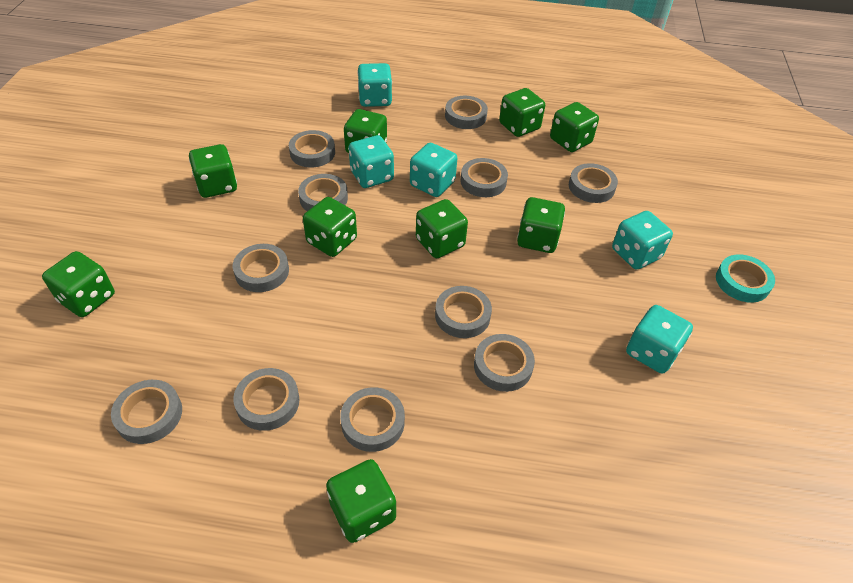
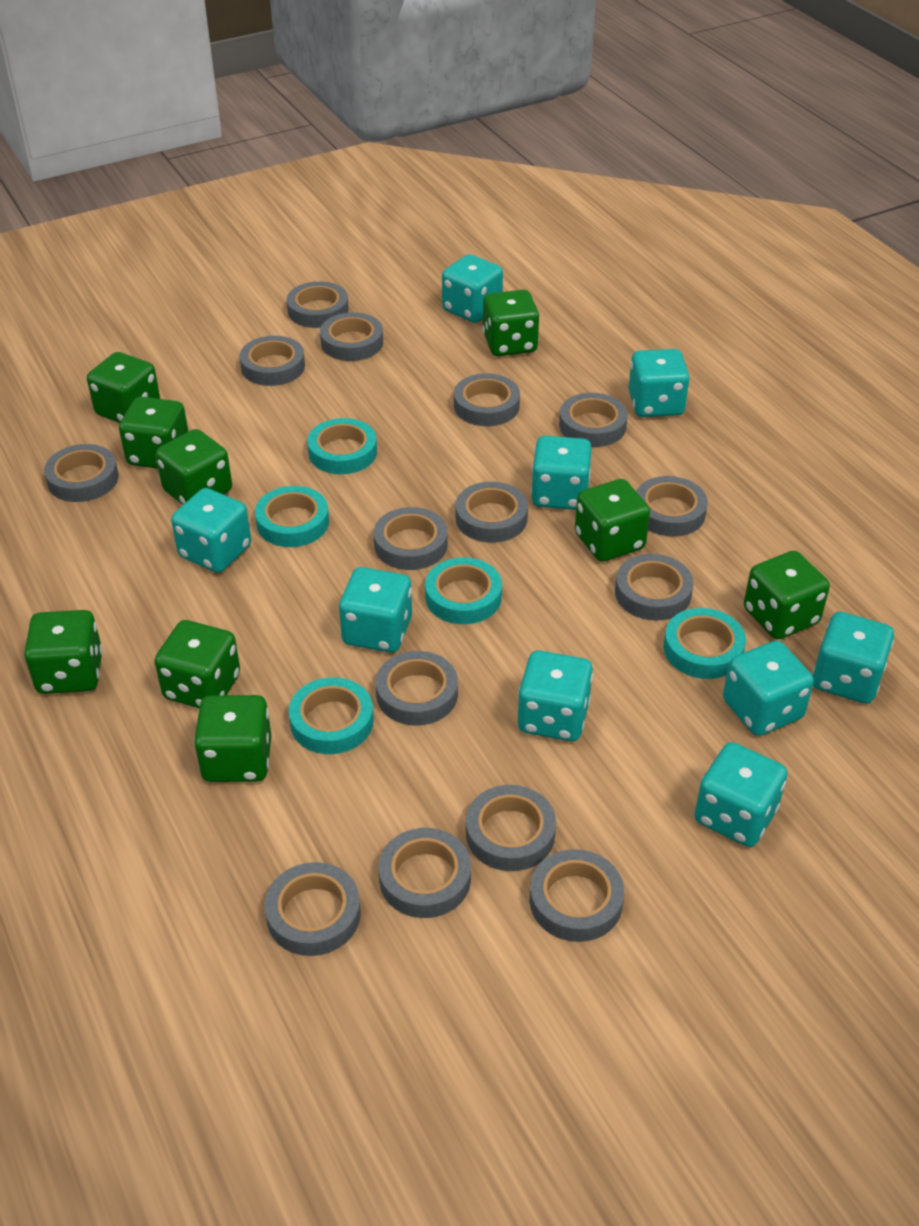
grey tape: [111,380,182,444] [233,244,289,292] [233,368,300,431] [289,130,335,168] [298,174,348,211] [340,387,405,452] [435,286,492,338] [445,96,488,129] [460,158,508,197] [474,334,535,392] [569,163,618,203] = 11 -> [44,444,119,502] [239,336,305,386] [265,862,361,956] [287,281,349,328] [320,312,383,361] [373,507,448,570] [376,651,458,725] [378,828,471,918] [454,373,520,426] [456,482,528,543] [466,785,556,871] [529,849,624,942] [559,393,628,447] [615,554,693,621] [636,476,708,537] = 15
turquoise dice: [349,135,394,188] [357,63,392,107] [410,143,457,197] [612,211,673,270] [626,305,693,374] = 5 -> [171,488,251,573] [339,567,412,653] [442,254,503,323] [518,650,593,741] [531,436,592,510] [629,349,690,417] [694,742,787,847] [723,641,814,736] [813,612,894,704] = 9
turquoise tape: [716,254,775,303] = 1 -> [255,486,329,547] [289,677,374,754] [307,418,377,474] [425,557,502,624] [663,608,746,679] = 5

